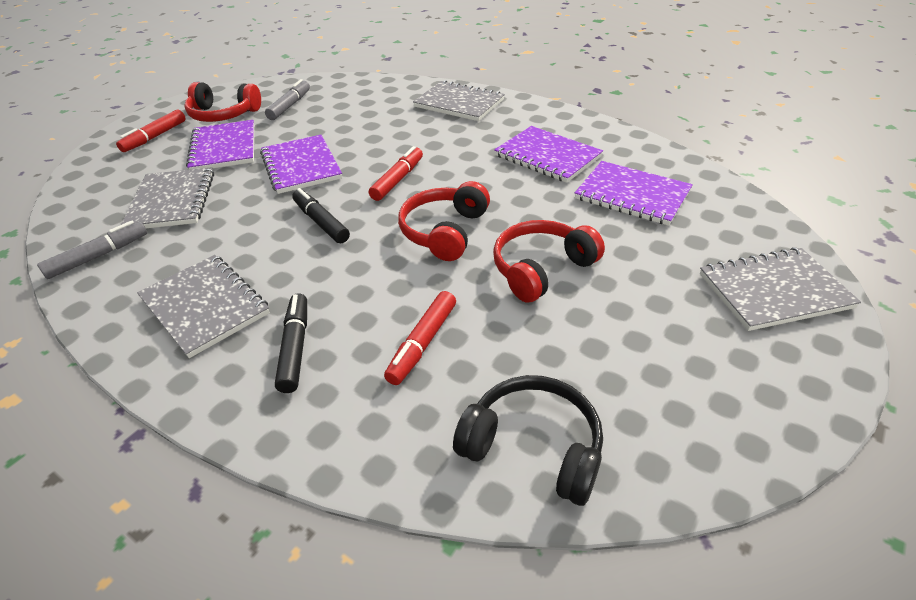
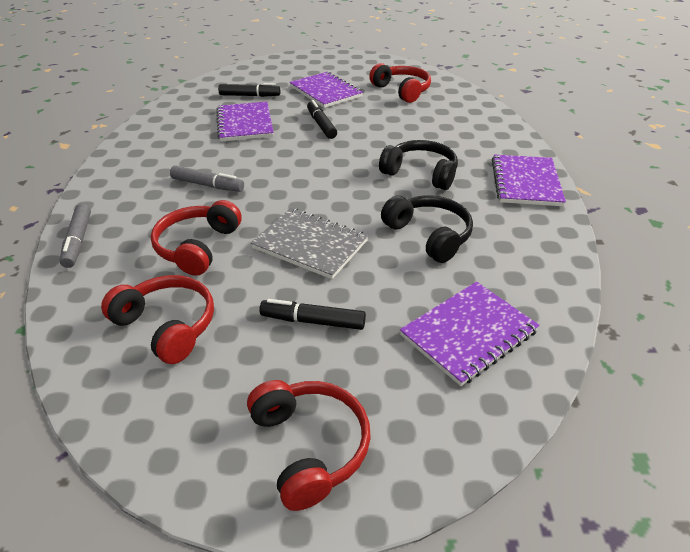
black headphones: [453,375,603,506] = 1 -> [379,140,458,190] [381,195,473,263] = 2
black marker: [275,293,307,393] [292,188,350,243] = 2 -> [218,83,280,97] [259,299,366,330] [307,100,337,139] = 3
grey notebook: [121,167,214,228] [137,255,270,358] [413,80,505,121] [700,247,861,331] = 4 -> [251,208,368,279] = 1
red headphones: [184,82,261,122] [398,181,490,261] [493,220,605,303] = 3 -> [101,275,214,364] [151,200,242,276] [247,380,371,511] [369,63,431,103] = 4
red marker: [116,110,186,152] [369,146,423,201] [384,291,456,385] = 3 -> none = 0

